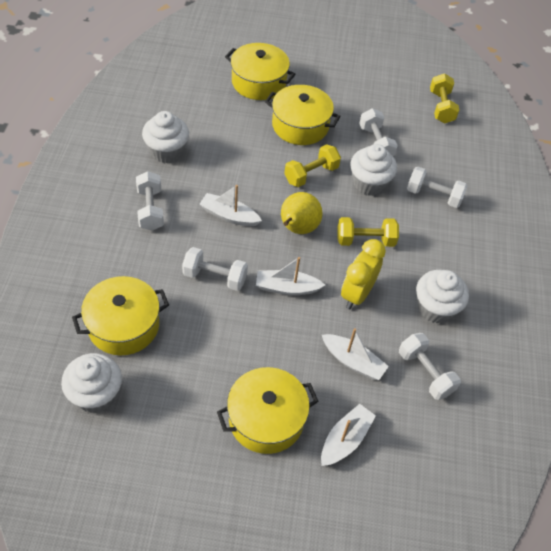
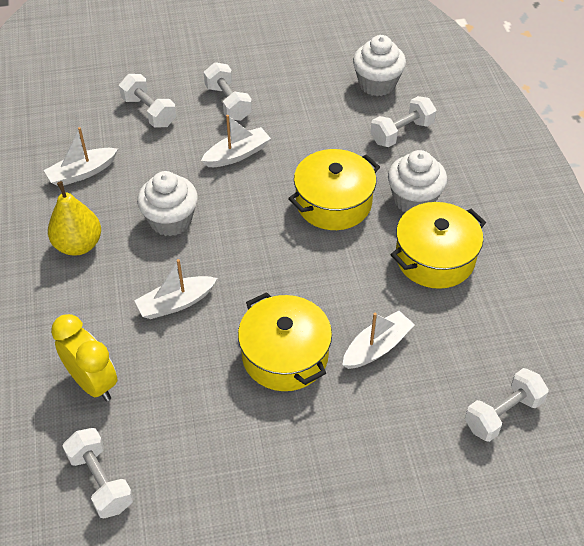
white cupcake: [61,353,122,413] [142,111,189,163] [350,144,397,195] [416,270,469,324] = 4 -> [137,171,198,237] [353,35,406,96] [388,150,447,212] = 3
yellow dumbbell: [284,144,341,187] [337,217,399,247] [430,73,459,123] = 3 -> none = 0
yellow pot: [72,276,169,355] [217,367,318,454] [225,43,295,100] [265,85,341,145] = 4 -> [238,292,332,391] [288,149,380,230] [390,202,486,289] = 3

